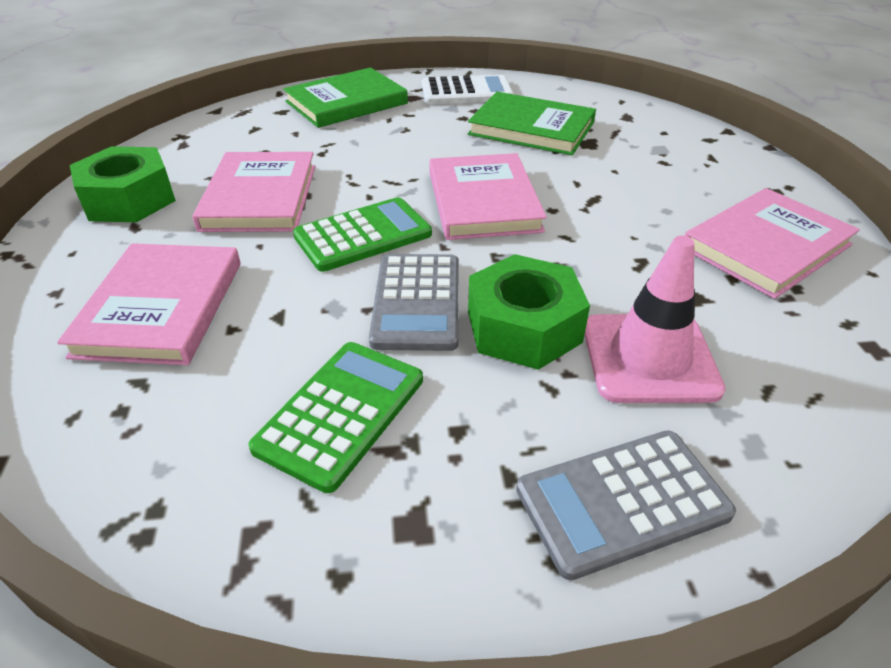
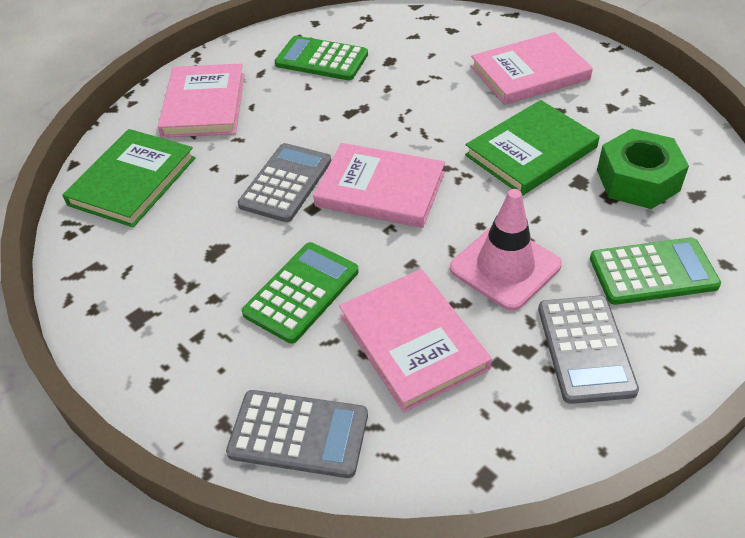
green calculator: [248,342,423,493] [293,197,432,272] = 2 -> [242,242,359,344] [275,36,368,80] [590,238,721,305] = 3
green nut: [70,146,176,222] [468,254,590,370] = 2 -> [597,129,689,209] = 1
grey calculator: [369,254,459,351] [516,430,736,580] = 2 -> [226,390,368,478] [238,143,331,222] [538,295,639,404] = 3
white calculator: [422,75,514,104] = 1 -> none = 0

